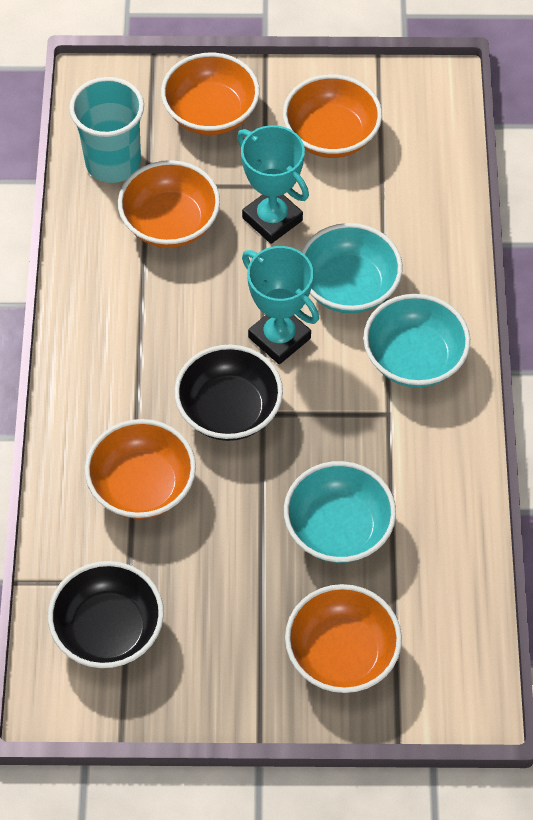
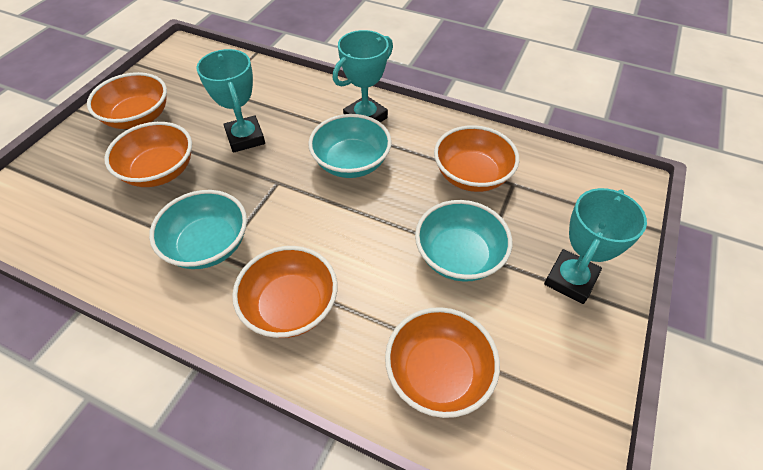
black bowl: [48,561,164,668] [174,345,283,441] = 2 -> none = 0
turquoise cup: [69,77,144,183] = 1 -> none = 0
turquoise trophy: [237,125,309,244] [242,246,319,364] = 2 -> [196,49,265,153] [333,30,393,123] [544,188,647,304] = 3

